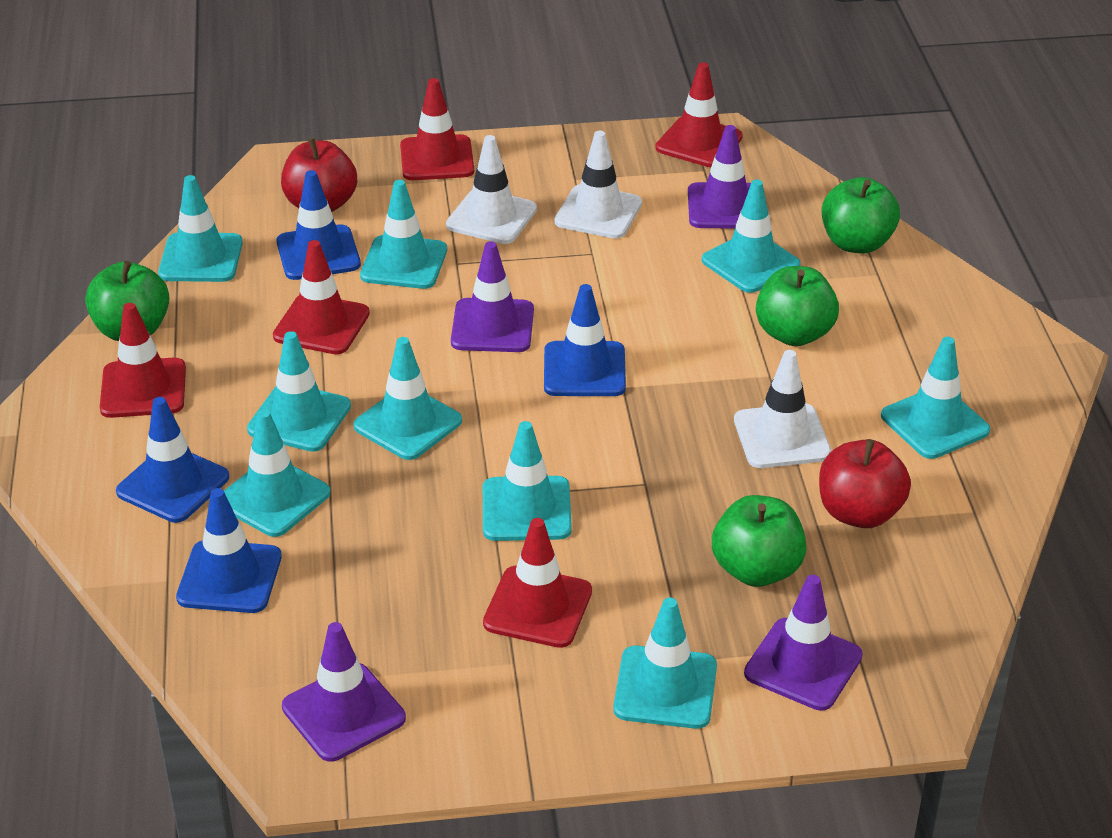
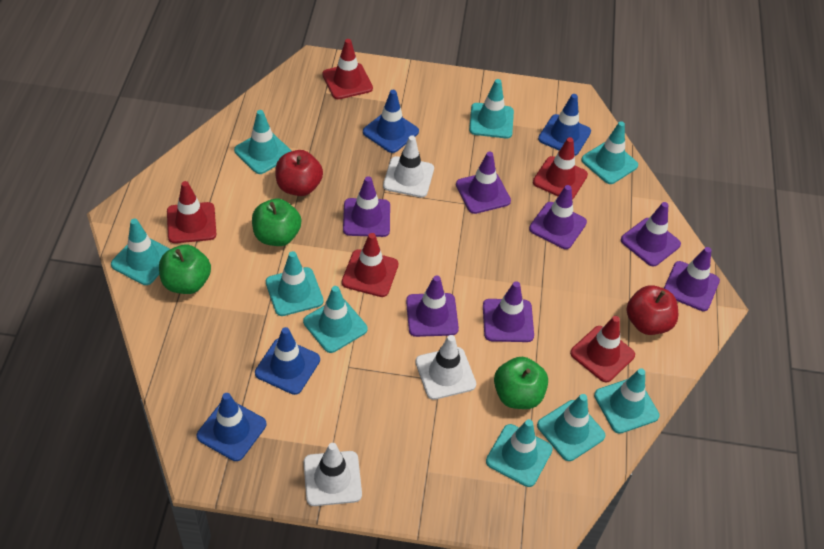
green apple: [85,261,170,341] [712,495,807,587] [756,266,839,346] [822,177,900,254] = 4 -> [159,245,211,294] [252,199,301,246] [494,357,548,409] = 3
purple traffic cone: [282,622,406,762] [451,241,534,352] [688,125,751,229] [744,575,863,711] = 4 -> [343,176,390,237] [406,275,459,337] [456,151,511,214] [483,281,534,342] [529,185,587,249] [621,202,681,266] [664,247,720,311] = 7

